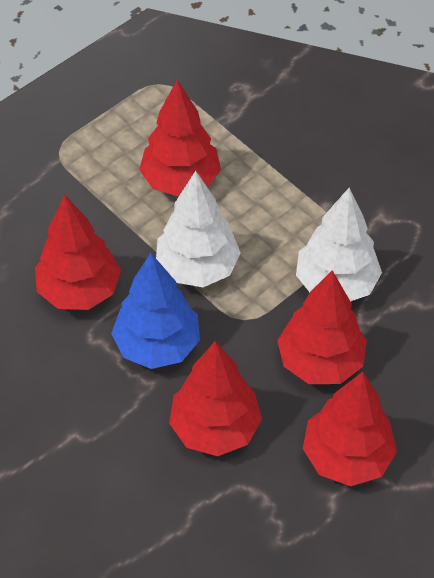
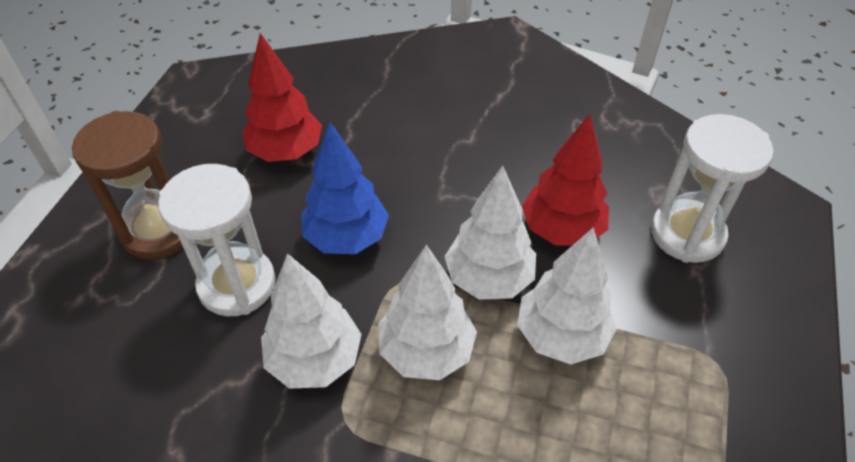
brown hourglass: none = 0 -> [72,111,183,260] = 1
red tree: [35,195,121,310] [139,80,221,196] [169,341,262,456] [277,270,367,384] [303,372,397,486] = 5 -> [242,33,322,162] [522,114,609,246] = 2
white hourglass: none = 0 -> [158,164,276,316] [651,114,774,263] = 2
white tree: [156,171,241,287] [296,188,382,301] = 2 -> [261,253,362,389] [378,244,477,380] [444,166,536,300] [517,227,617,364] = 4

